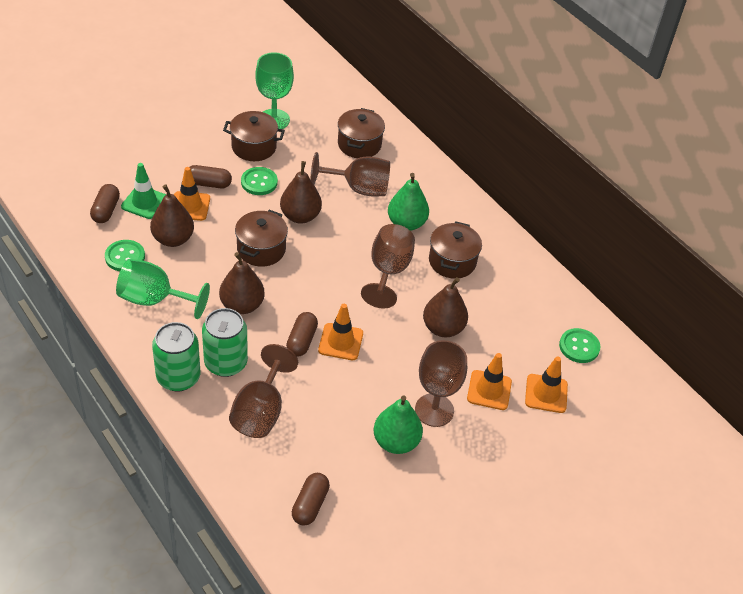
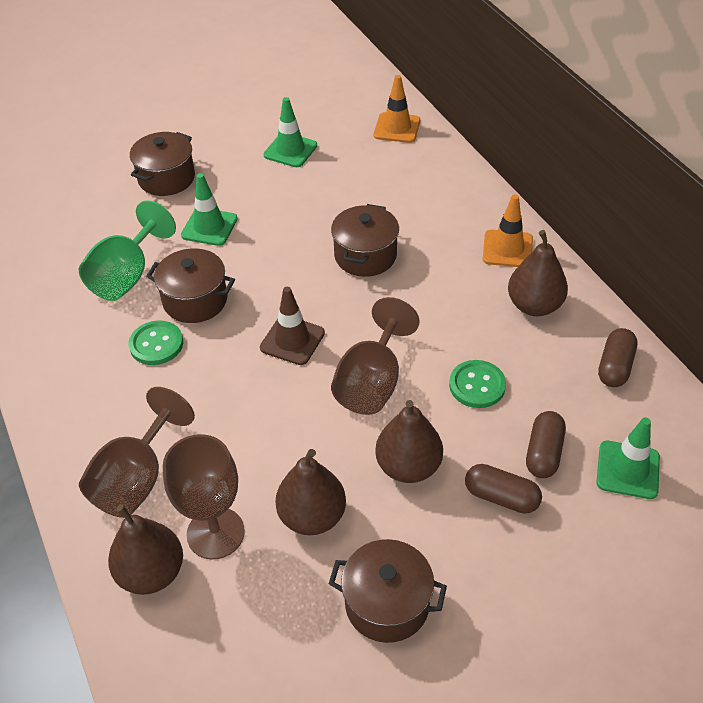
brown capsule: [90,184,120,223] [190,165,232,188] [286,312,318,357] [292,473,330,526] = 4 -> [465,464,542,514] [526,411,566,478] [598,328,638,387] = 3
brown goblet: [229,344,298,438] [311,152,390,196] [361,224,415,309] [415,340,467,427] = 4 -> [79,387,195,518] [163,434,245,559] [331,297,420,415] = 3
brown traffic cone: none = 0 -> [260,287,325,365] = 1
green button: [105,240,145,271] [241,167,278,195] [559,328,600,363] = 3 -> [129,321,183,365] [449,360,506,408] = 2
green can: [152,322,200,392] [202,308,248,377] = 2 -> none = 0
green goblet: [116,259,210,319] [255,52,294,129] = 2 -> [79,200,176,301] = 1
green pear: [374,395,423,454] [388,173,429,231] = 2 -> none = 0
green traffic cone: [121,163,166,219] = 1 -> [181,173,238,246] [263,97,317,167] [597,417,660,499] = 3
orange traffic cone: [174,167,210,221] [318,304,363,360] [467,353,512,410] [525,357,568,413] = 4 -> [374,75,420,143] [483,194,533,267] = 2

